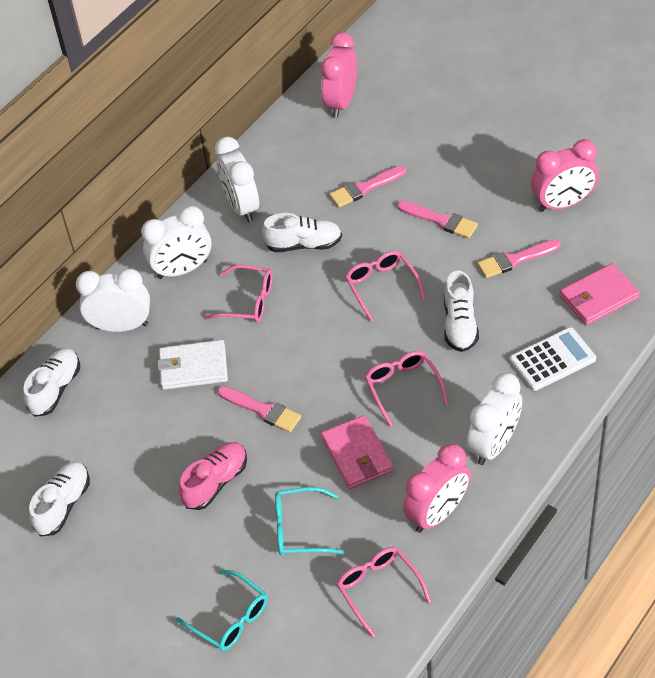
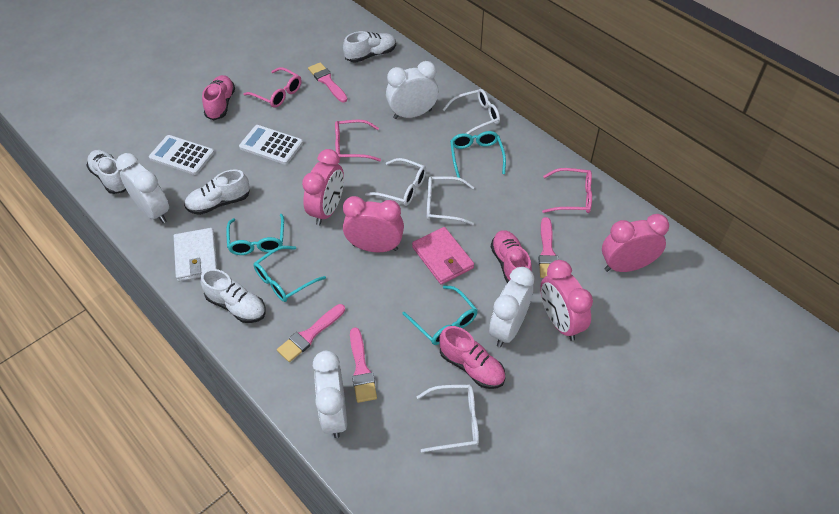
pink clock: [321,32,357,118] [403,444,470,533] [531,139,599,212] = 3 -> [302,149,344,225] [343,196,404,253] [540,260,593,341] [602,214,669,272] = 4
pink glasses: [205,265,273,322] [337,547,431,638] [345,251,425,322] [365,351,448,427] = 4 -> [243,67,301,108] [335,120,381,161] [542,168,592,213] = 3
pink shoe: [179,442,247,510] = 1 -> [202,75,235,120] [439,326,505,389] [491,230,532,283] = 3
pink wallet: [321,415,394,489] [560,263,640,325] = 2 -> [412,227,474,284] = 1
turquoise glasses: [176,570,268,651] [275,487,343,555] = 2 -> [226,214,284,255] [253,246,326,302] [402,285,478,345] [450,131,506,178] = 4
white calculator: [510,327,596,391] = 1 -> [149,135,214,175] [239,125,303,165] = 2
white glasses: none = 0 -> [365,158,426,206] [417,385,479,452] [427,176,474,225] [442,89,500,134] = 4

